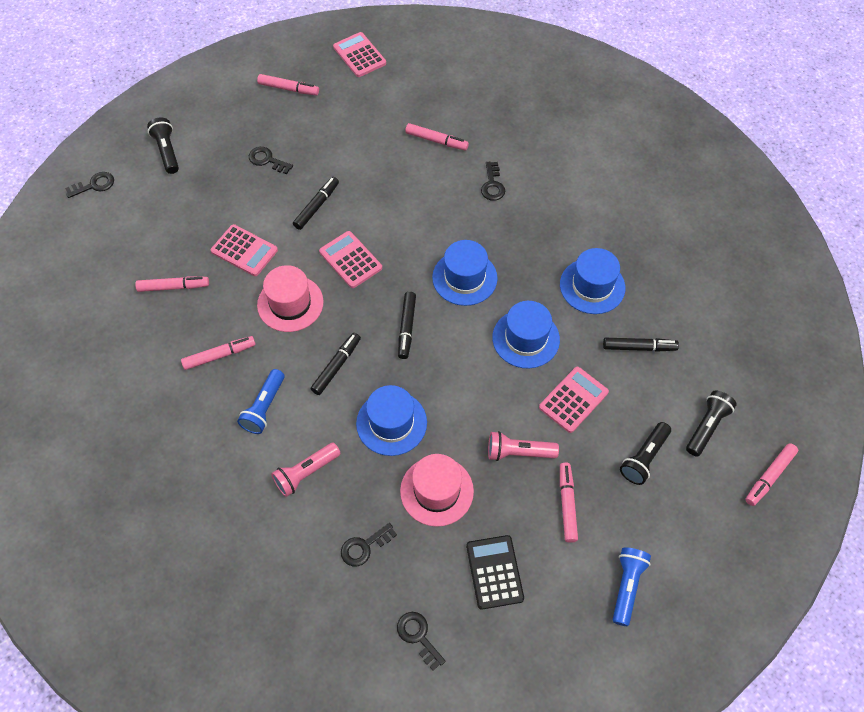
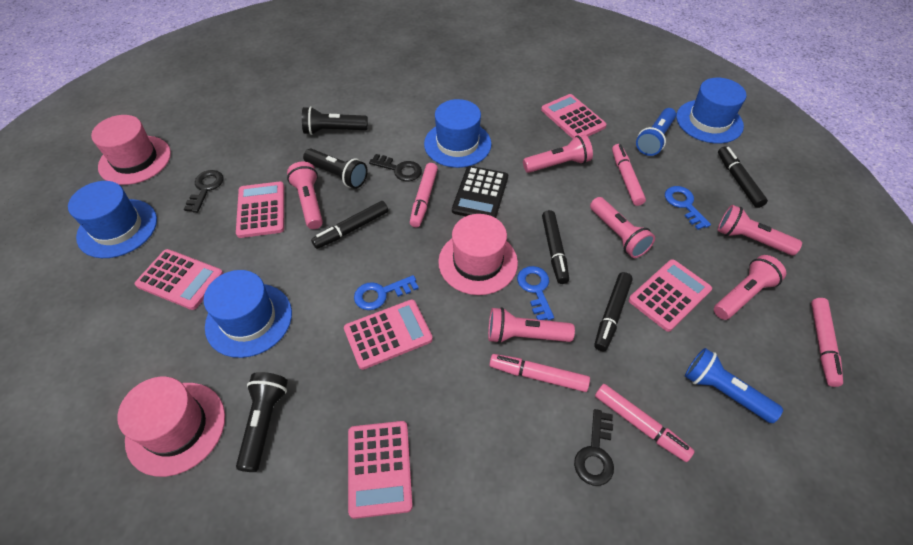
black key: [65,172,114,198] [249,147,293,174] [341,523,397,566] [397,612,446,671] [481,162,505,201] = 5 -> [184,170,223,213] [369,154,422,181] [574,409,614,486] = 3
blue key: none = 0 -> [354,275,419,310] [517,266,554,320] [665,186,711,230] = 3
pink calculator: [211,224,278,276] [319,231,382,288] [333,32,386,77] [539,367,609,433] = 4 -> [135,249,224,310] [236,182,284,238] [344,300,433,370] [348,421,413,519] [541,94,607,139] [629,259,712,332] = 6
pink flashlight: [271,443,341,497] [488,431,559,461] = 2 -> [287,162,323,229] [488,307,575,344] [523,135,593,173] [590,197,655,258] [714,255,786,320] [718,205,802,255] = 6
pink hat: [257,265,324,332] [400,454,474,527] = 2 -> [91,115,171,185] [117,377,225,477] [438,214,518,295] = 3
pink marker: [135,276,209,292] [181,336,256,370] [257,74,319,96] [405,123,469,150] [560,463,578,543] [745,443,798,506] = 6 -> [410,163,438,227] [489,354,590,392] [595,384,695,462] [612,144,646,206] [811,298,843,387] = 5

